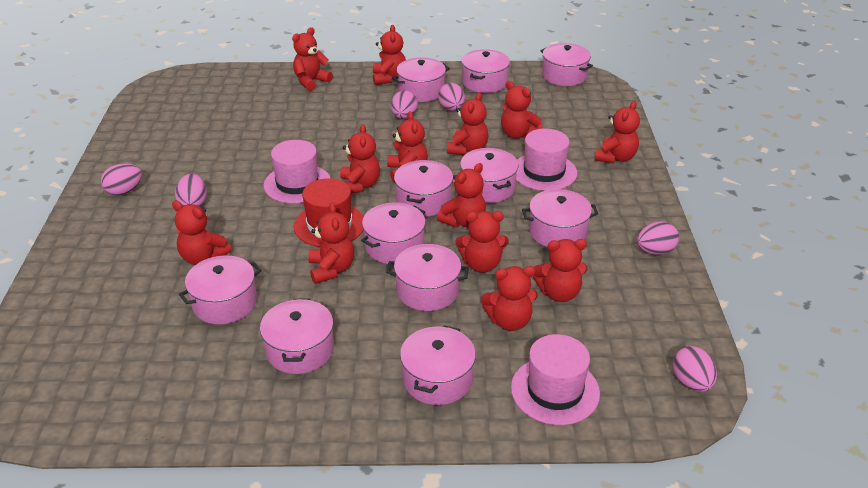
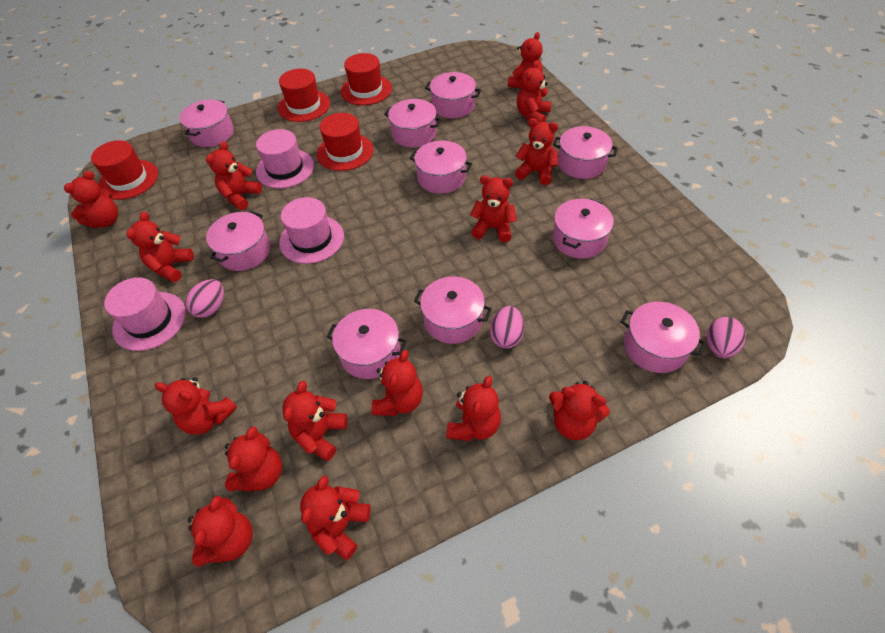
pink egg: [101,163,142,196] [175,174,207,207] [391,90,418,119] [438,83,465,111] [637,221,679,255] [673,346,717,392] = 6 -> [185,279,224,318] [490,306,524,349] [706,317,746,358] = 3
pink pot: [179,256,262,324] [260,299,334,374] [361,203,426,264] [386,244,469,311] [392,58,450,102] [394,160,453,217] [400,325,476,405] [460,148,518,203] [461,49,510,93] [522,189,598,247] [541,43,593,86] = 11 -> [179,100,234,147] [206,211,270,271] [327,309,407,379] [384,99,441,147] [410,141,472,194] [414,276,492,344] [425,72,481,118] [553,126,618,179] [553,199,614,259] [621,302,706,373] = 10
red hat: [294,178,364,247] = 1 -> [91,140,158,200] [278,69,330,122] [317,113,374,171] [341,53,392,105] = 4
red teddy bear: [172,201,232,265] [292,27,333,91] [308,203,354,284] [340,124,380,194] [373,25,406,85] [387,111,428,183] [437,163,486,228] [447,93,488,155] [455,211,509,273] [481,266,538,331] [501,81,543,139] [533,239,588,302] [595,101,640,163] = 13 -> [64,171,118,228] [127,212,194,282] [155,377,237,435] [188,495,253,567] [206,141,262,210] [225,426,282,491] [282,381,347,461] [300,475,371,560] [371,350,423,416] [446,376,501,441] [470,175,517,242] [508,32,543,88] [515,118,558,185] [517,61,551,122] [549,381,610,440] = 15

